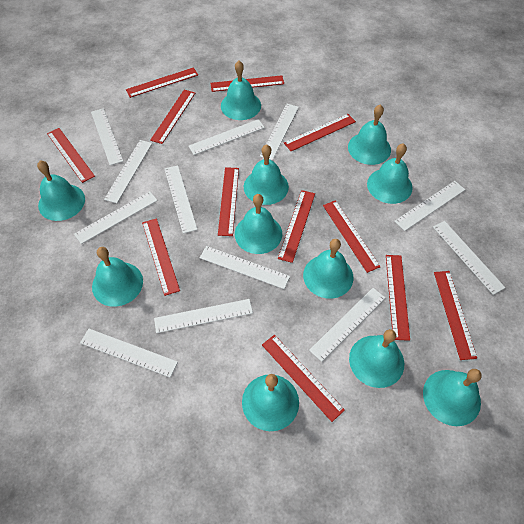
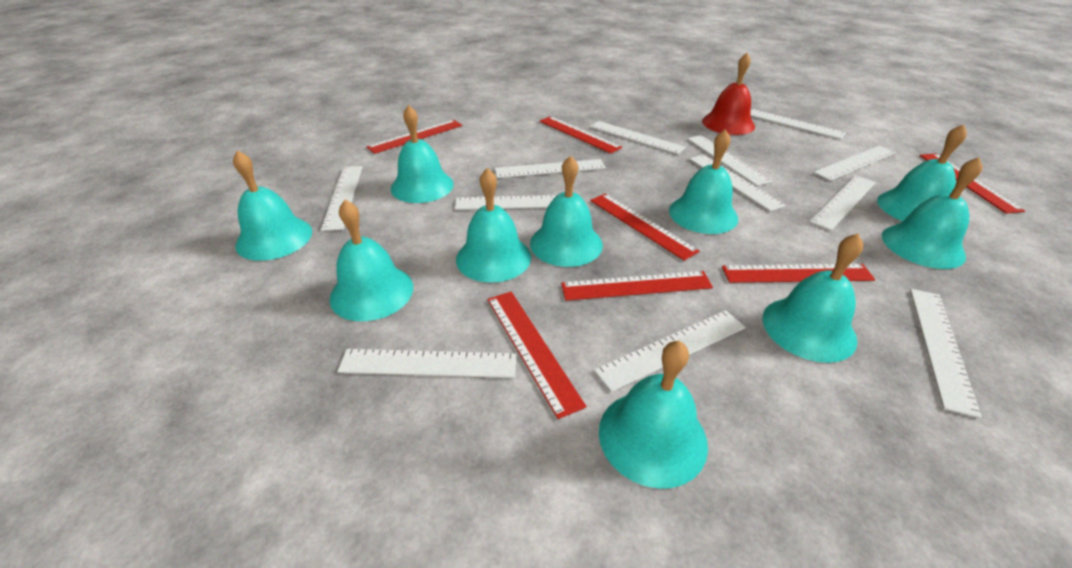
red bell: none = 0 -> [702,53,755,135] = 1
red ruler: [47,128,95,183] [126,67,198,98] [142,218,180,296] [150,90,195,144] [210,75,284,92] [218,167,239,236] [262,335,345,422] [278,190,315,263] [284,114,356,151] [323,200,381,273] [386,255,410,341] [434,271,477,360] = 12 -> [367,120,463,154] [488,292,586,419] [539,116,622,154] [561,271,713,301] [590,193,700,261] [722,264,875,283] [919,154,1025,214] = 7
turquoise bell: [37,161,85,221] [92,247,143,307] [221,61,261,120] [235,194,282,254] [242,374,299,431] [244,144,289,205] [303,239,353,299] [348,104,391,165] [349,329,404,388] [367,143,413,204] [423,369,482,426] = 11 -> [233,150,312,261] [330,200,413,321] [391,105,454,203] [456,168,531,283] [530,155,603,267] [599,341,708,489] [669,129,738,234] [763,233,863,363] [877,124,967,221] [882,157,983,269] = 10

